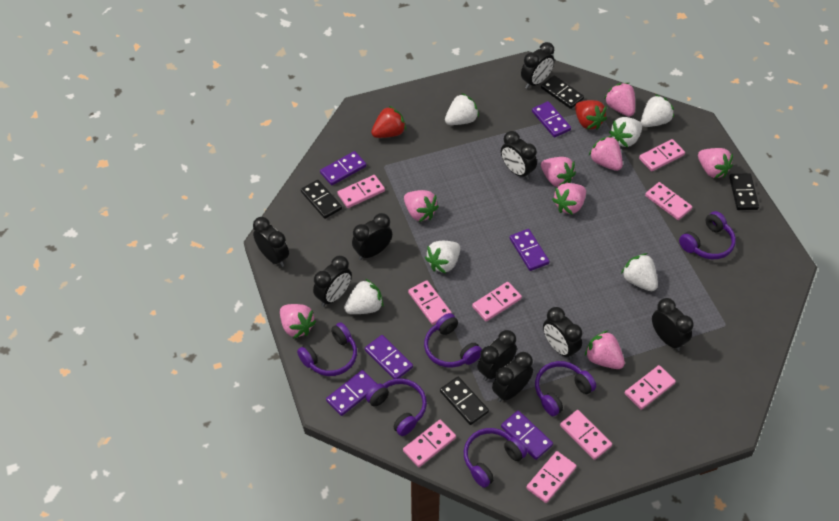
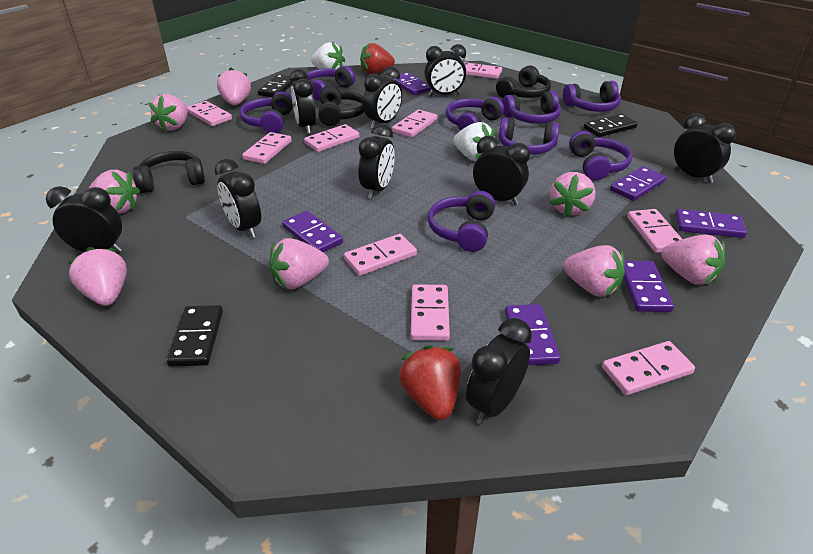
black domino: [301,180,342,219] [440,377,489,425] [541,75,584,109] [729,173,759,210] = 4 -> [167,305,223,366] [258,74,294,97] [584,114,638,137] = 3
black headphones: none = 0 -> [133,151,205,193] [319,85,364,126] [496,65,551,98] = 3
purple headphones: [297,322,357,376] [366,378,427,436] [424,313,482,368] [464,428,527,488] [535,361,596,416] [679,211,736,259] = 6 -> [240,92,293,133] [307,66,355,101] [428,191,495,252] [446,97,504,131] [499,118,560,154] [503,91,561,124] [563,81,621,112] [569,131,632,180] = 8
white strawberry: [344,279,384,314] [425,241,460,274] [445,93,479,125] [609,117,642,147] [621,253,658,291] [641,94,674,127] = 6 -> [311,42,345,69] [454,122,495,161] = 2

